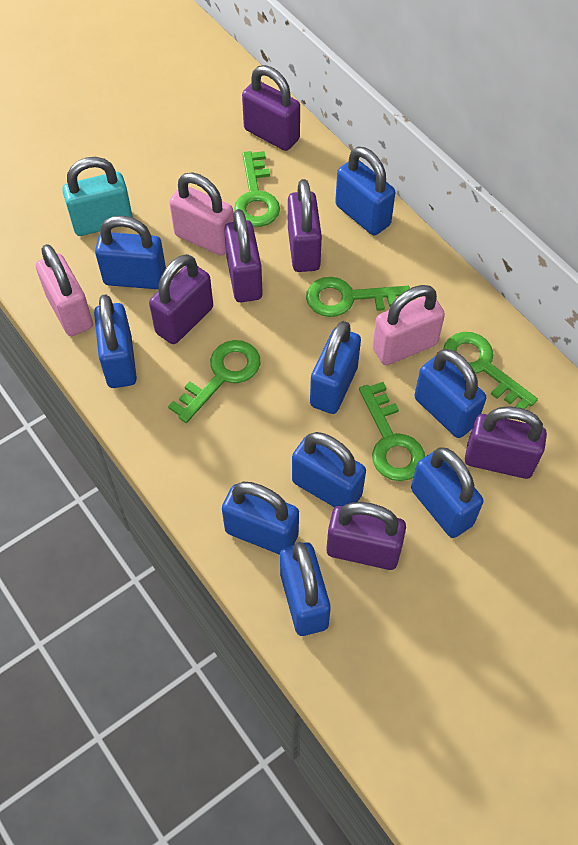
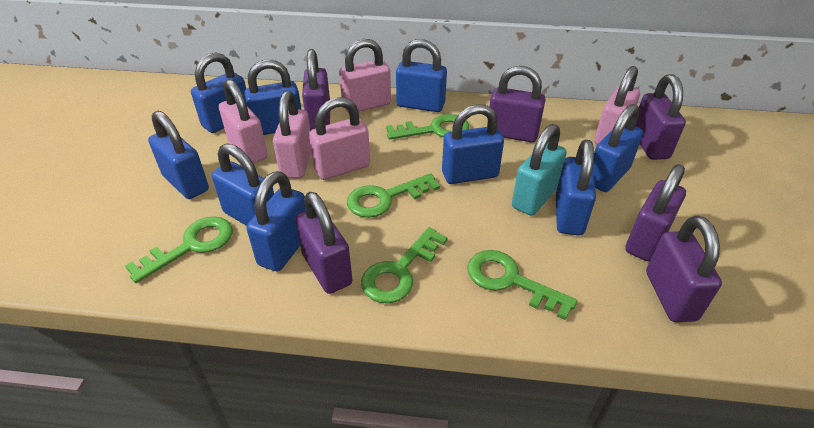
pink padlock: [36,244,93,336] [169,172,234,256] [372,285,445,365] = 3 -> [219,79,268,164] [273,91,311,179] [309,97,370,180] [339,39,391,113] [594,66,640,145] = 5

